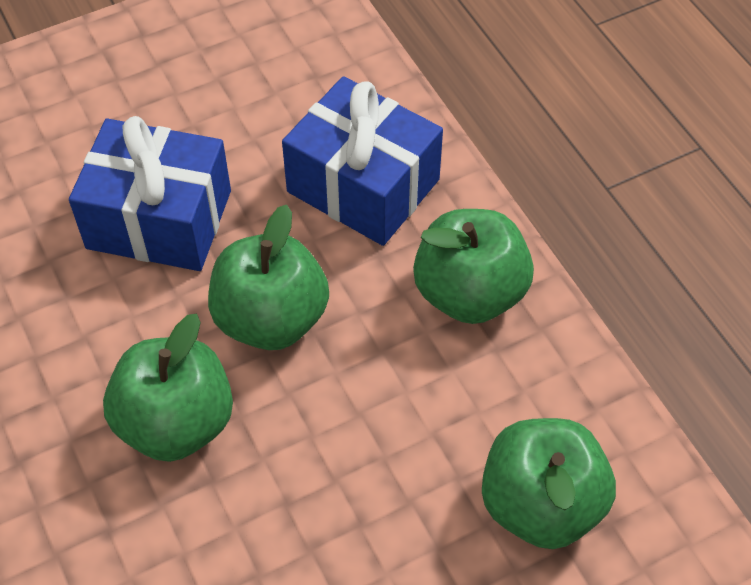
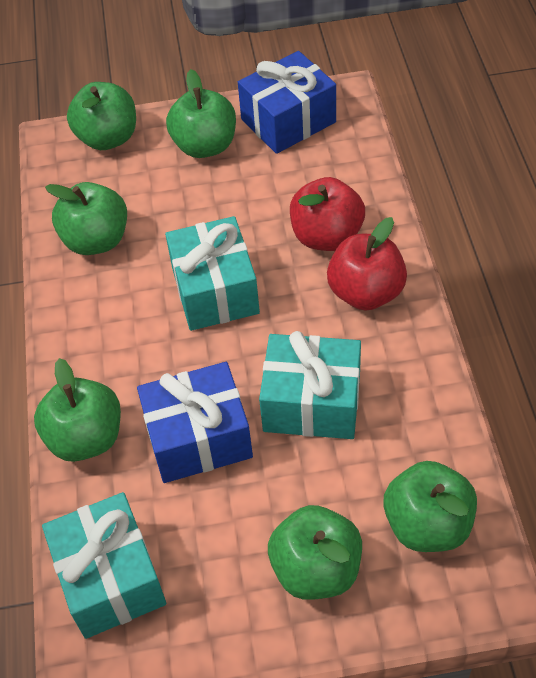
green apple: [103,314,233,462] [208,205,329,350] [413,209,534,324] [482,418,616,549] = 4 -> [34,358,121,462] [45,182,127,255] [67,82,136,150] [166,69,236,158] [268,505,362,600] [383,461,477,552] = 6
red apple: none = 0 -> [290,177,365,251] [327,217,407,311] = 2
turquoise gift: none = 0 -> [42,492,166,639] [165,216,260,331] [259,331,361,439] = 3

